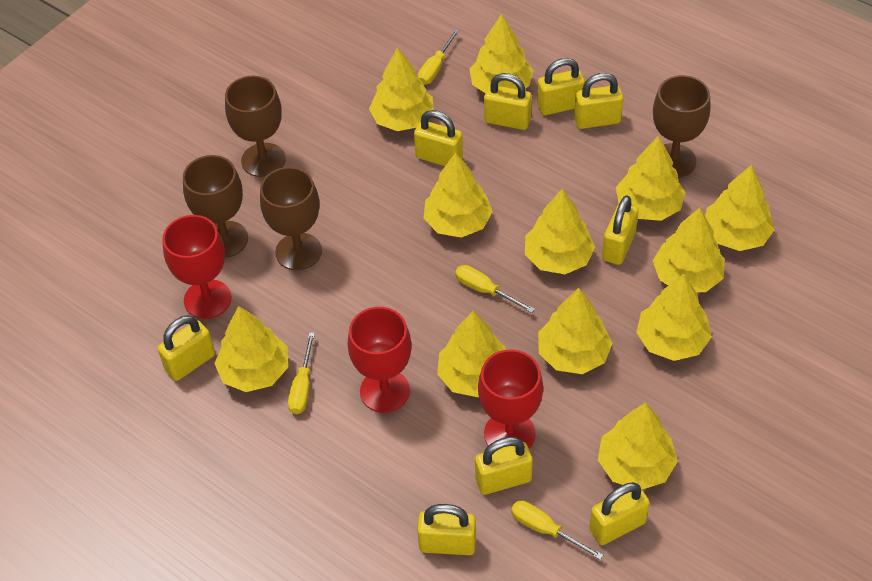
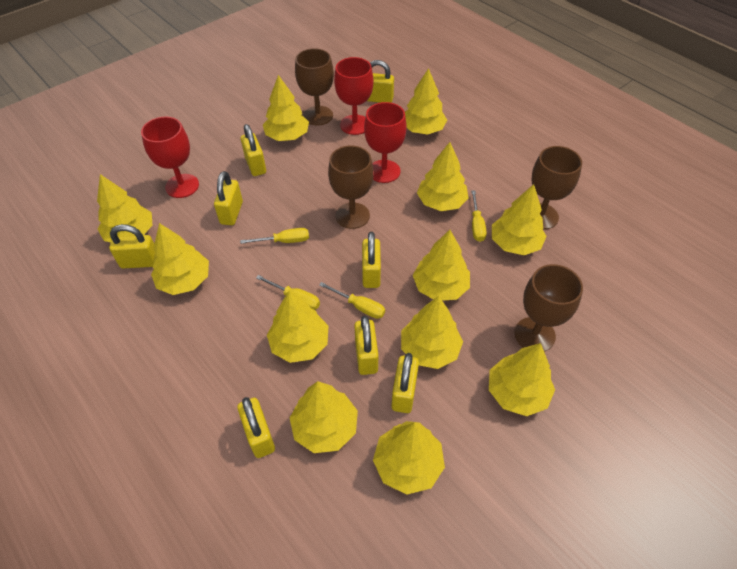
yellow padlock: [157,315,215,381] [414,110,463,166] [417,504,476,555] [475,437,533,495] [484,73,532,130] [537,58,585,115] [574,73,623,129] [589,482,650,545] [602,195,639,265] = 9 -> [109,224,155,268] [214,171,243,225] [237,397,275,458] [241,124,266,176] [354,316,378,375] [362,232,381,288] [367,60,394,103] [392,353,419,413] = 8

